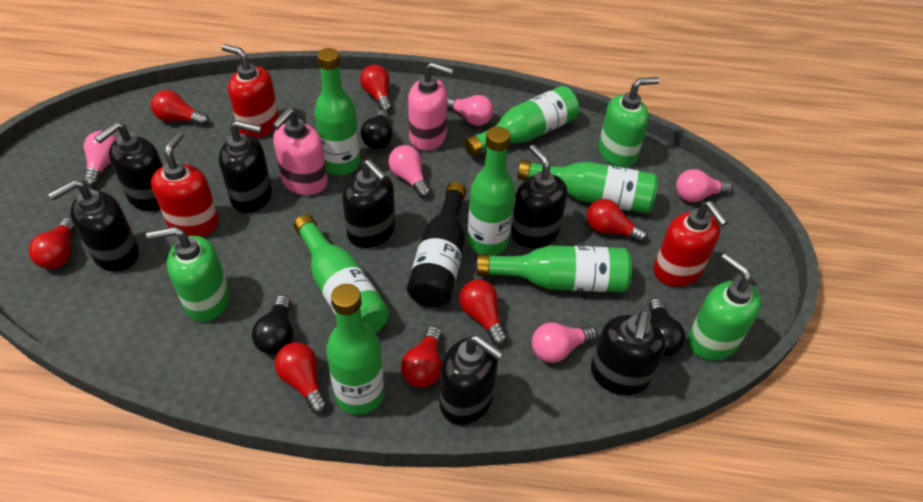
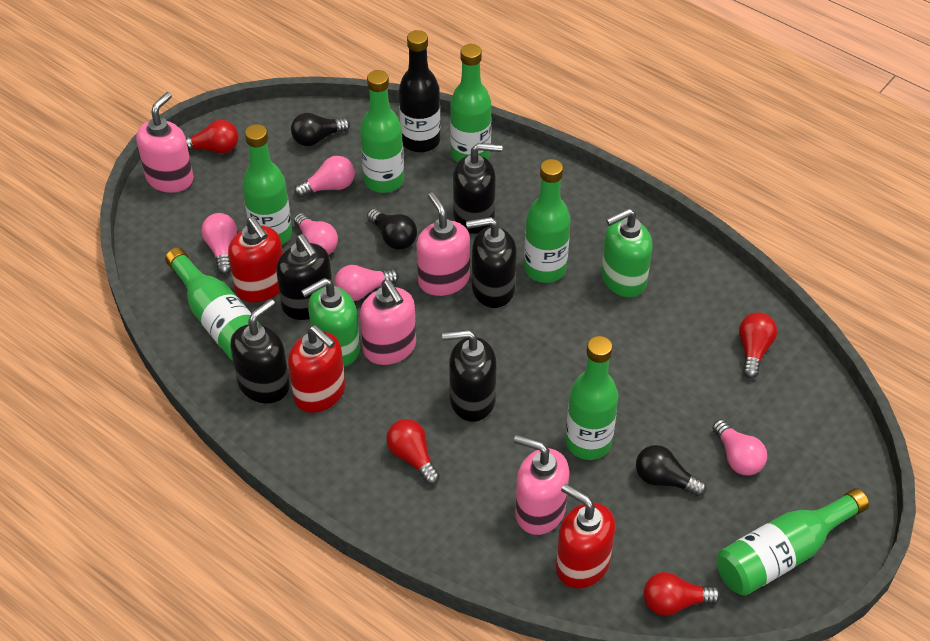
black soap dispenser: [48,179,139,272] [94,122,163,211] [219,120,272,213] [342,159,395,248] [440,335,504,425] [511,145,568,248] [591,310,666,395] = 7 -> [230,299,290,403] [276,234,332,320] [442,330,497,422] [453,143,502,234] [466,217,517,308] = 5
green soap dispenser: [146,226,230,322] [598,77,660,168] [688,253,761,361] = 3 -> [301,278,360,367] [601,208,653,297] = 2
pink soap dispenser: [272,108,328,195] [408,62,453,151] = 2 -> [136,92,194,193] [360,280,416,365] [417,192,470,296] [514,435,569,535] = 4
red light bulb: [29,218,76,269] [151,90,209,126] [274,342,328,414] [360,65,392,113] [401,326,442,388] [459,279,507,346] [587,199,648,243] = 7 -> [186,120,238,153] [386,419,440,485] [644,572,721,616] [739,312,777,378] = 4

